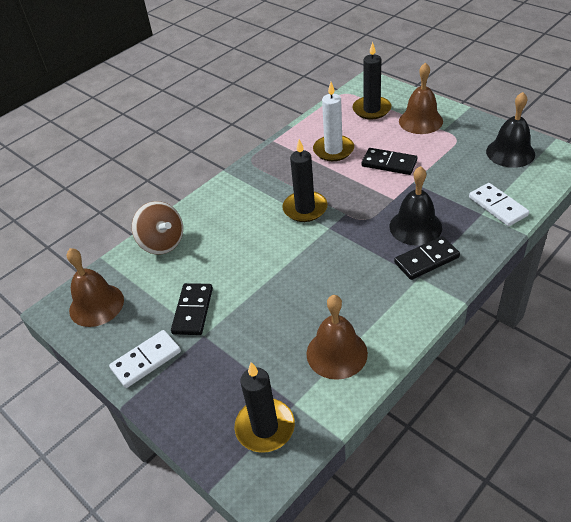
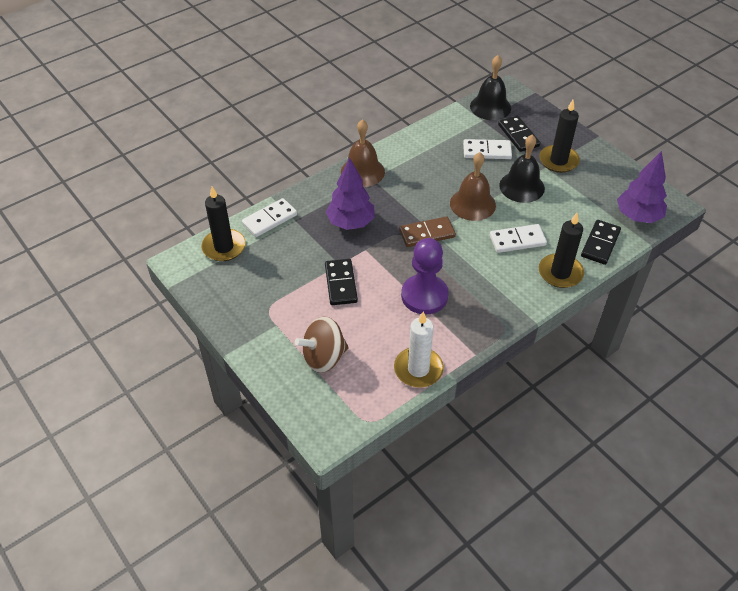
brown bell: [67,248,124,327] [306,295,368,380] [399,63,443,134] = 3 -> [341,119,385,187] [450,152,496,221] = 2
brown domino: none = 0 -> [399,216,456,247] = 1
purple pawn: none = 0 -> [401,238,449,314] = 1
purple tree: none = 0 -> [326,157,375,230] [617,151,667,223] = 2
white domino: [109,330,181,388] [469,183,529,226] = 2 -> [242,198,297,237] [463,139,512,159] [490,224,547,253] = 3

